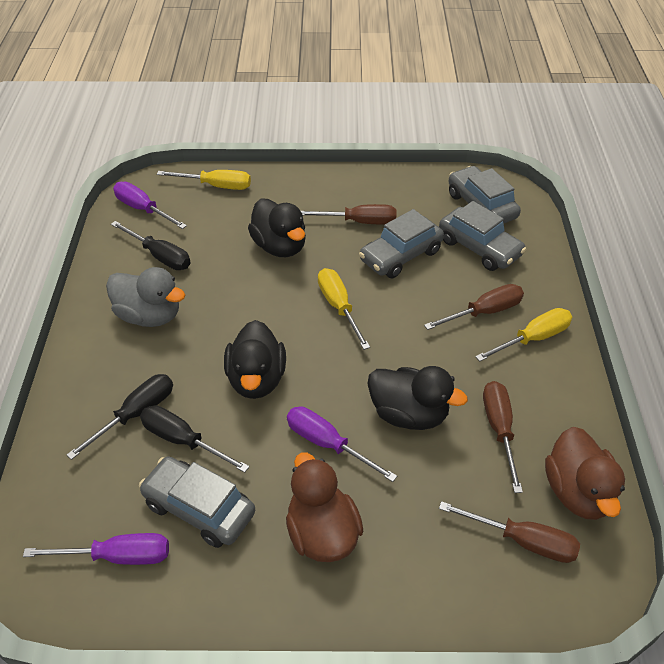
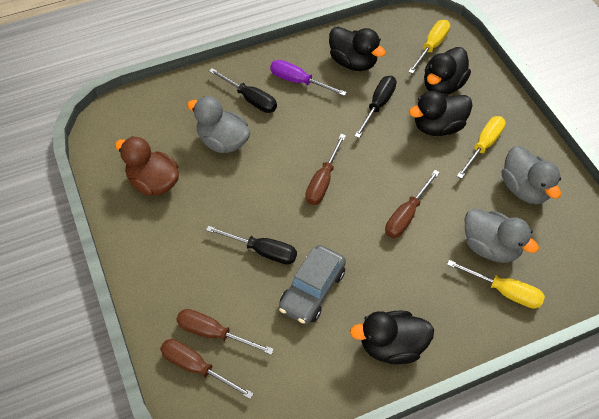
black duck: [224,320,286,399] [248,199,306,257] [368,366,468,430] = 3 -> [329,27,386,71] [350,311,434,364] [409,91,473,136] [424,47,471,95] = 4
brown duck: [286,452,364,562] [545,427,625,520] = 2 -> [115,136,179,196] = 1
grey car: [139,456,255,548] [359,209,444,278] [439,201,527,271] [449,166,521,224] = 4 -> [279,245,346,325] = 1
grey duck: [106,267,185,327] = 1 -> [187,96,250,153] [465,208,539,263] [502,146,561,204] = 3
purple screwdriver: [23,533,169,565] [113,182,187,229] [287,406,397,482] = 3 -> [270,60,347,96] = 1

